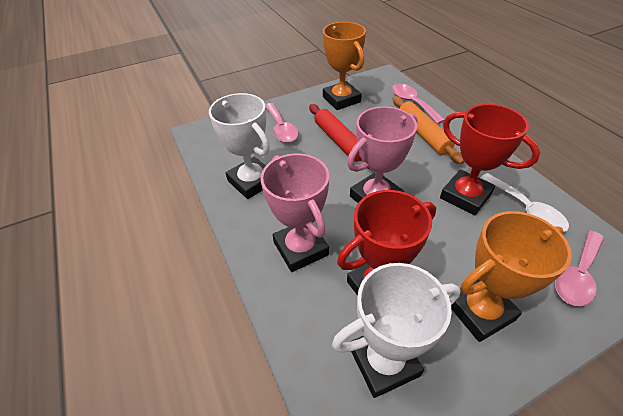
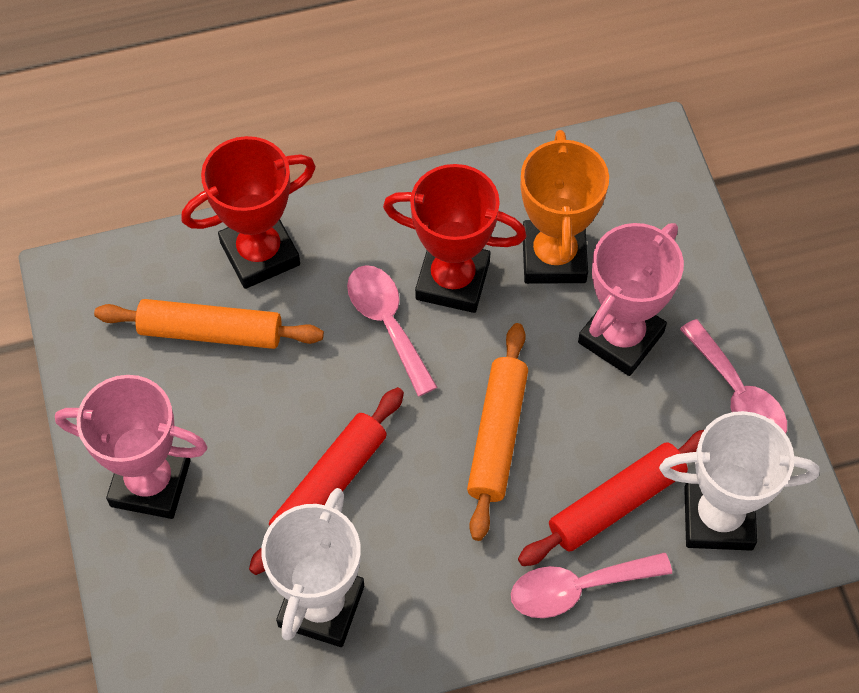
orange rolling pin: [393,96,465,164] = 1 -> [94,299,324,349] [467,323,528,541] = 2
orange trophy: [323,22,366,110] [451,211,572,342] = 2 -> [521,130,609,284] = 1
red rolling pin: [309,104,369,169] = 1 -> [249,387,404,575] [518,430,704,566] = 2
white spoon: [480,173,569,232] = 1 -> none = 0

